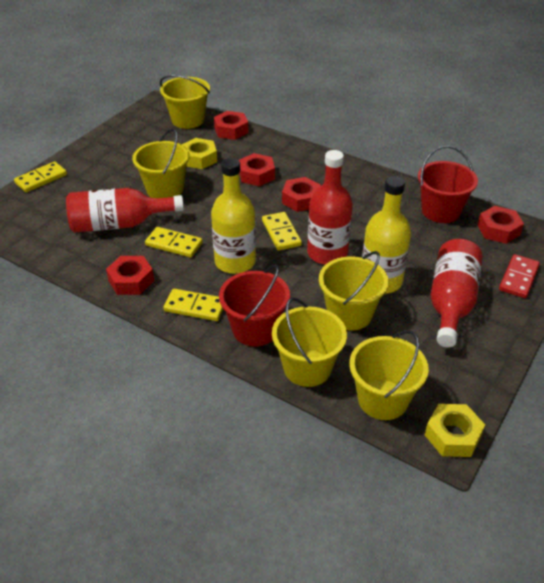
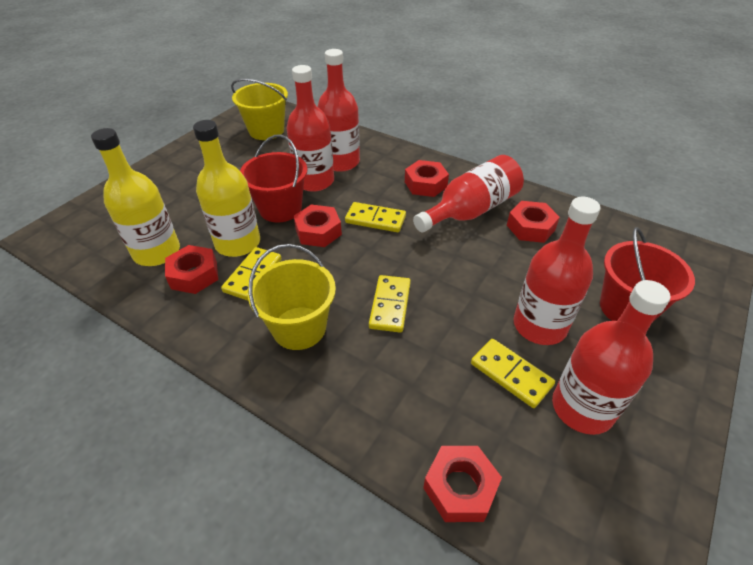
red bottle: [66,188,184,233] [307,150,353,265] [430,239,482,347] = 3 -> [286,65,334,192] [318,49,360,172] [413,155,524,232] [513,197,600,345] [552,280,670,435] = 5
red domino: [499,254,540,298] = 1 -> none = 0
yellow bucket: [132,128,190,198] [160,75,210,129] [272,298,347,387] [319,251,389,331] [349,330,429,420] = 5 -> [231,79,288,140] [248,244,336,350] = 2
yellow nut: [182,138,217,169] [425,404,485,457] = 2 -> none = 0

